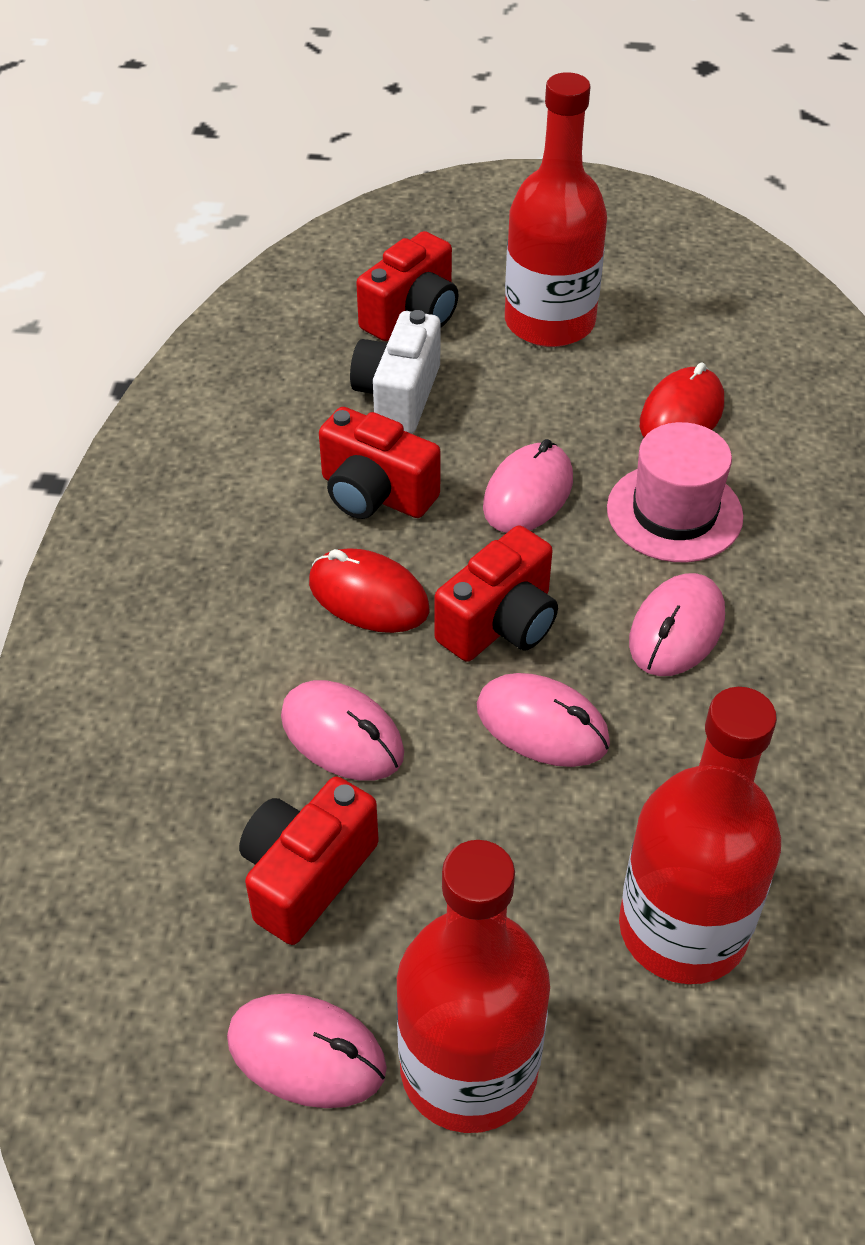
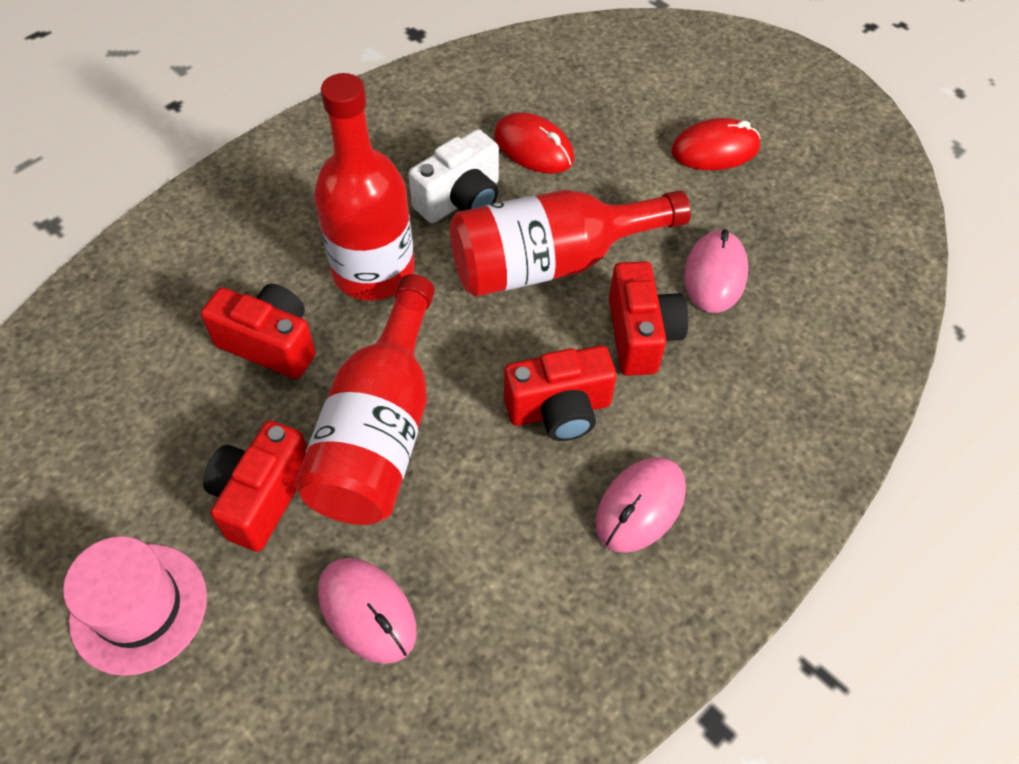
pink mouse: [227,993,387,1108] [281,680,404,781] [477,673,610,767] [483,439,573,533] [629,573,725,676] = 5 -> [318,558,416,664] [595,457,686,553] [684,229,748,313] = 3

